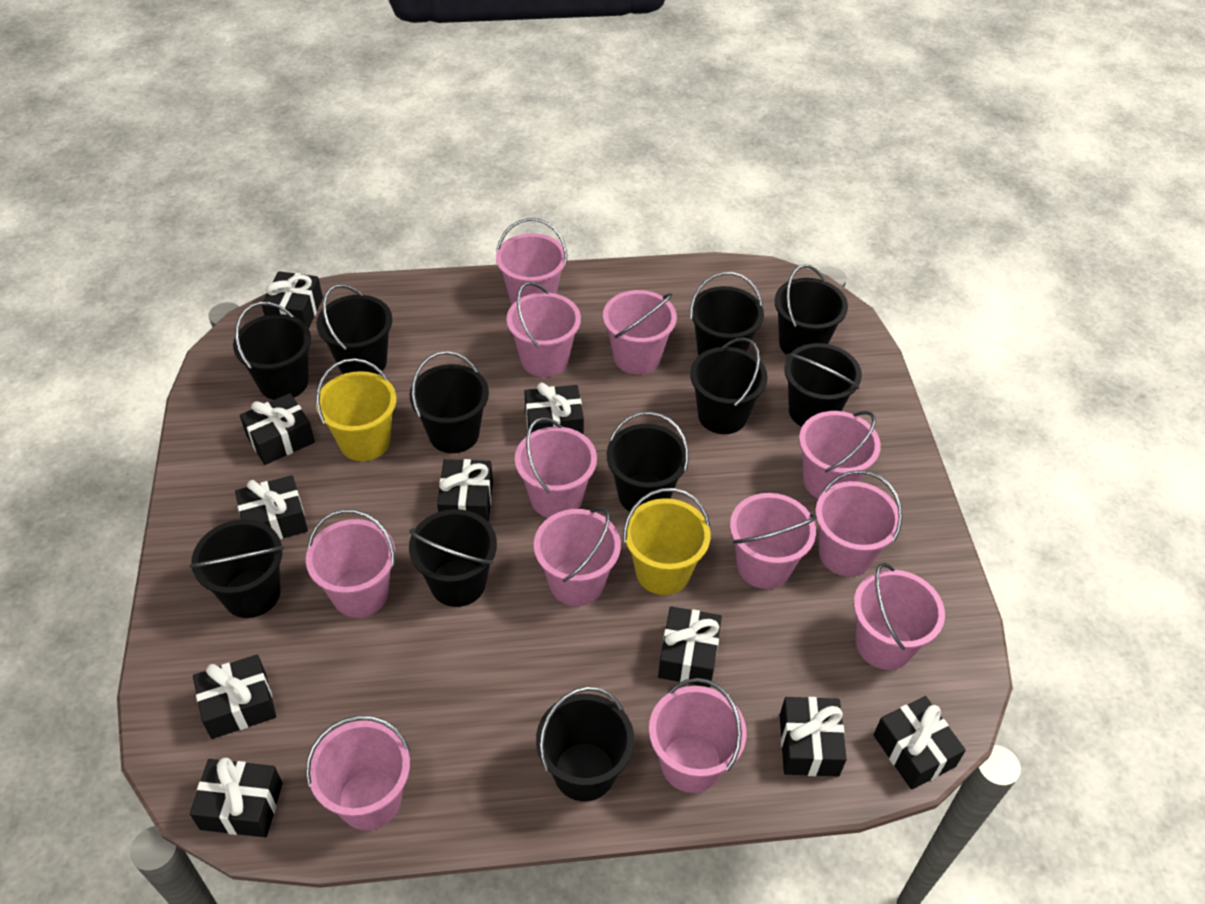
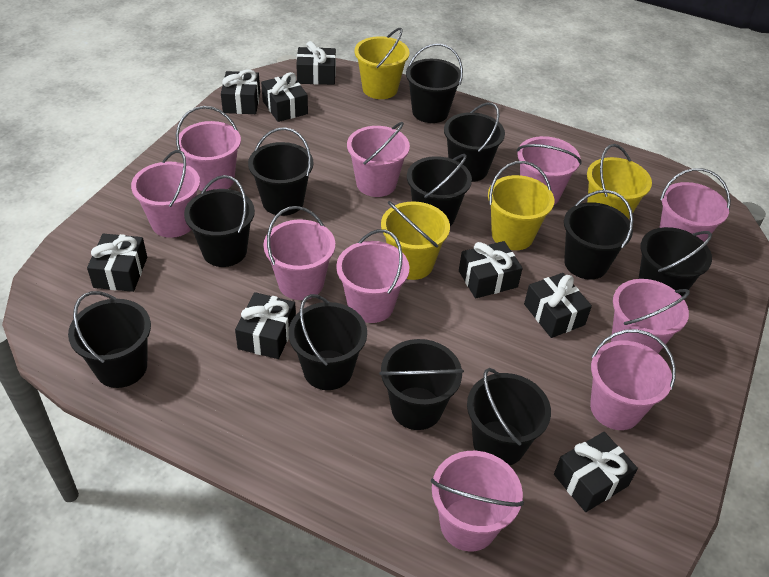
black gift: [190,758,283,837] [193,655,276,739] [235,475,308,540] [240,393,315,465] [262,271,323,328] [437,459,493,522] [524,382,584,434] [658,606,722,687] [780,697,847,776] [873,696,966,790] = 10 -> [87,234,147,292] [221,69,260,114] [235,292,296,359] [261,72,308,122] [296,41,336,85] [459,241,523,298] [524,273,592,338] [554,432,638,512] = 8
pink bucket: [306,509,395,618] [306,715,410,830] [496,218,567,305] [506,282,581,377] [515,417,597,518] [534,507,621,606] [603,290,677,374] [649,678,747,793] [730,493,817,589] [799,411,881,499] [815,470,902,577] [854,563,945,670] = 12 -> [131,150,200,238] [176,106,241,192] [263,206,335,300] [336,229,409,323] [347,122,410,197] [431,451,524,551] [517,136,581,205] [590,329,676,430] [611,279,690,353] [659,168,731,242] = 10
yellow bucket: [316,358,396,461] [623,488,710,595] = 2 -> [354,28,409,99] [381,201,450,280] [488,161,554,250] [587,144,652,219] = 4

